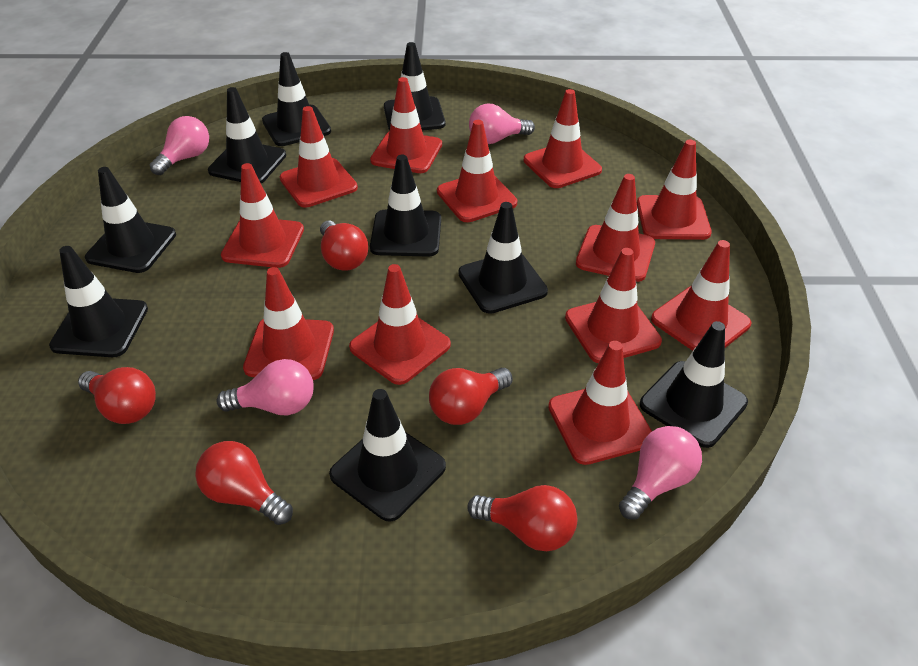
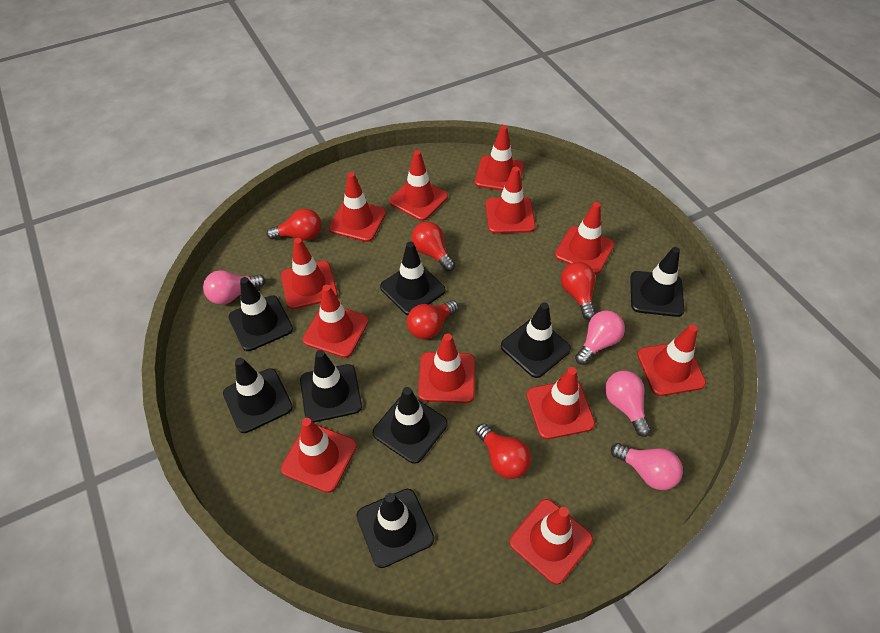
black traffic cone: [49,246,148,357] [85,167,176,273] [208,87,286,183] [262,52,331,146] [329,389,446,522] [370,155,441,257] [384,42,445,131] [458,202,548,314] [640,321,748,448] = 9 -> [223,358,293,433] [228,277,293,351] [300,350,362,423] [356,489,434,568] [373,387,448,464] [380,241,445,315] [501,302,571,378] [630,247,684,317] = 8

